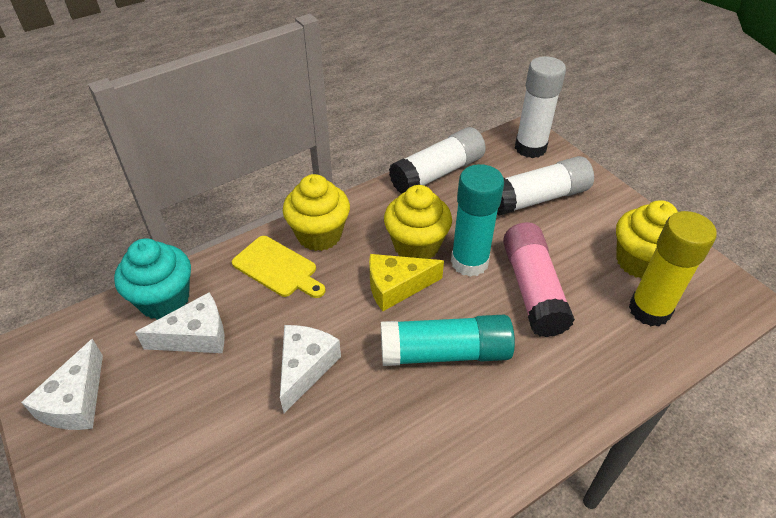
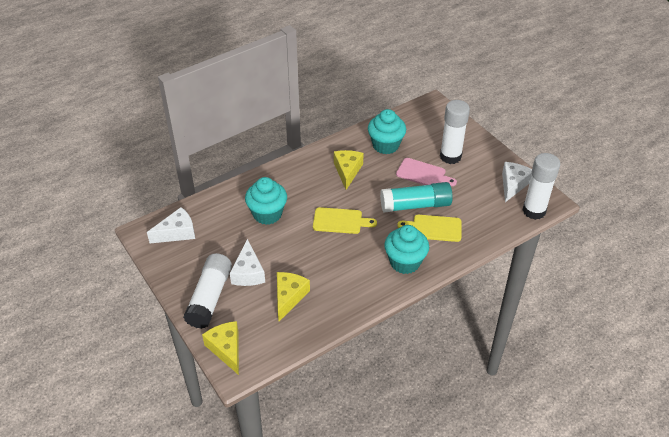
pink cutting board: none = 0 -> [396,158,457,186] = 1
pink glue stick: [503,222,575,337] = 1 -> none = 0
turquoise cupcake: [114,239,191,320] = 1 -> [245,177,287,225] [368,109,406,154] [384,225,429,274] = 3
turquoise glue stick: [381,315,515,366] [451,164,504,277] = 2 -> [380,182,453,213] = 1
yellow cheese: [369,254,444,311] = 1 -> [202,321,239,375] [277,272,310,321] [334,150,364,190] = 3
yellow cupcake: [283,174,350,251] [384,185,452,259] [616,200,678,279] = 3 -> none = 0
yellow cutting board: [232,236,325,298] = 1 -> [313,207,377,234] [397,215,462,242] = 2
yellow glue stick: [629,211,717,327] = 1 -> none = 0

